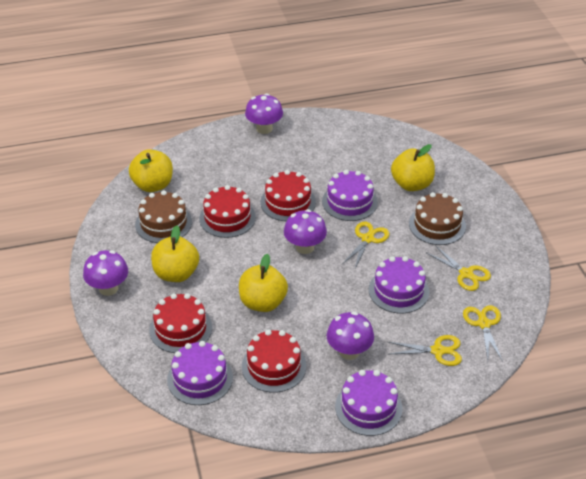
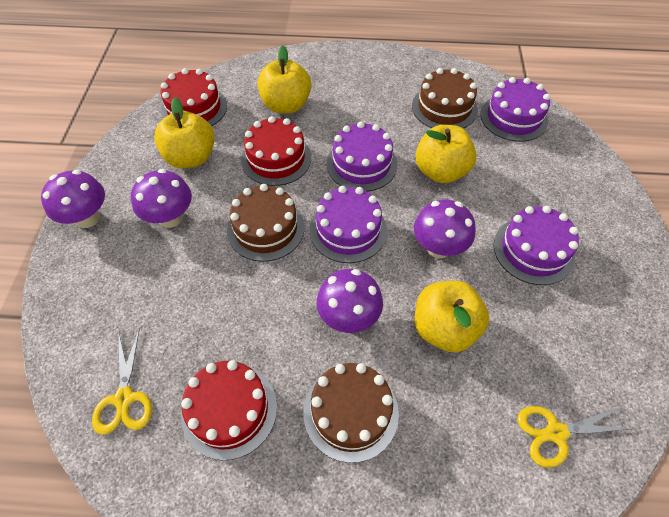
brown cake: [135,190,192,243] [409,192,466,245] = 2 -> [227,184,305,262] [303,363,399,463] [412,68,478,128] = 3
red cake: [149,293,212,353] [199,185,256,238] [242,330,306,393] [260,170,316,221] = 4 -> [161,68,227,126] [181,360,277,460] [241,116,311,186] = 3
yellow scissors: [342,222,389,268] [387,335,462,366] [427,245,491,291] [463,305,503,361] = 4 -> [92,328,152,435] [517,406,635,468] = 2

